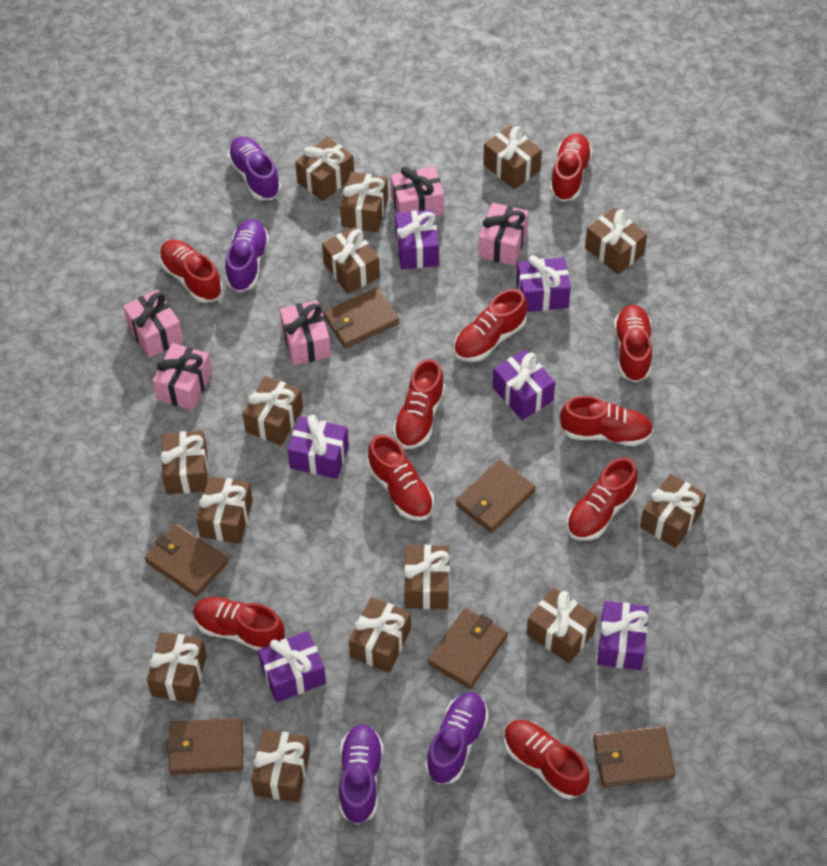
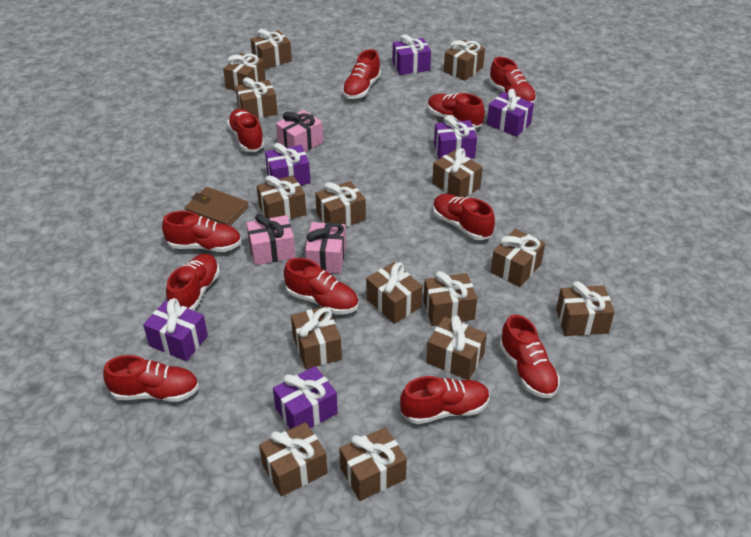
brown gift: [147,632,207,703] [161,431,208,494] [196,476,253,544] [243,376,303,446] [251,729,310,803] [295,137,354,201] [322,227,380,294] [340,172,388,233] [349,597,411,673] [404,545,450,609] [483,125,542,189] [527,587,597,664] [585,208,647,275] [640,474,706,548] = 14 -> [223,53,266,91] [235,77,278,118] [250,29,292,69] [257,175,306,220] [259,422,328,497] [291,306,342,369] [315,181,366,227] [339,427,407,501] [366,262,423,324] [423,271,477,326] [426,315,487,380] [432,148,483,198] [444,40,485,81] [491,229,545,287] [556,281,615,336] = 15
brown wallet: [144,523,228,597] [167,718,243,775] [323,288,400,349] [428,608,508,689] [456,459,535,533] [593,726,675,787] = 6 -> [185,187,249,226] = 1
pink gift: [123,289,184,358] [153,343,212,410] [280,300,331,366] [391,166,444,216] [478,203,529,266] = 5 -> [246,214,296,265] [276,110,323,152] [305,222,346,274] = 3
purple shoe: [225,219,269,292] [228,137,281,200] [339,724,383,825] [425,692,488,784] = 4 -> none = 0
red shoe: [159,240,223,303] [193,597,285,651] [368,434,434,521] [393,359,445,449] [454,289,527,362] [504,720,590,799] [550,134,593,202] [560,396,653,446] [566,457,638,541] [614,304,652,383] = 10 -> [103,355,199,402] [162,211,241,252] [166,254,220,311] [227,109,265,152] [284,258,359,314] [342,49,381,99] [400,376,490,424] [428,93,485,128] [433,194,495,240] [489,57,536,103] [499,315,560,398] = 11

